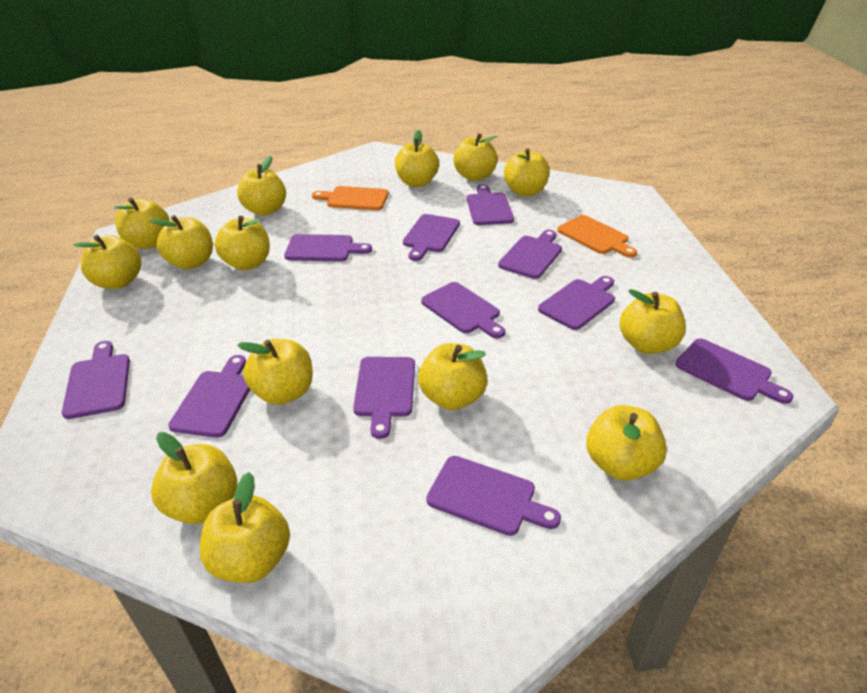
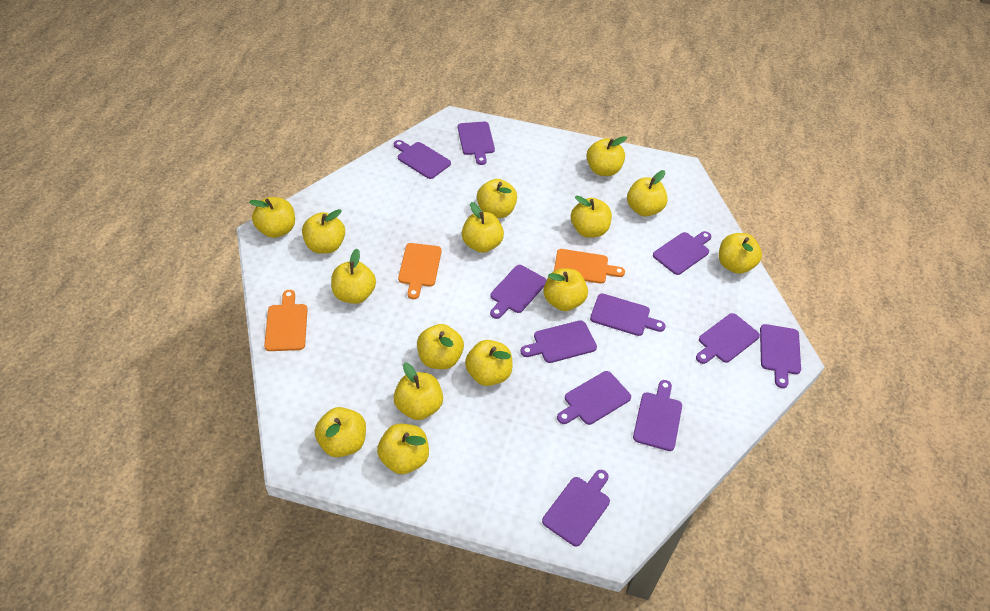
orange cutting board: [312,186,389,210] [557,215,637,258] = 2 -> [264,290,307,351] [398,243,442,299] [554,249,625,284] = 3
yellow apple: [73,235,141,289] [114,197,170,249] [150,215,213,270] [151,432,237,524] [200,472,290,583] [215,216,270,270] [237,156,286,215] [237,339,313,405] [395,130,439,187] [418,343,487,410] [453,133,498,181] [504,148,550,196] [586,405,667,481] [619,289,686,354] = 14 -> [249,197,295,238] [302,209,345,254] [315,407,366,457] [331,249,376,304] [377,424,429,474] [394,362,443,420] [417,324,464,369] [462,202,504,253] [465,340,513,386] [477,179,517,218] [544,268,588,311] [571,196,612,238] [586,136,627,176] [627,170,668,217] [719,233,762,274] = 15

